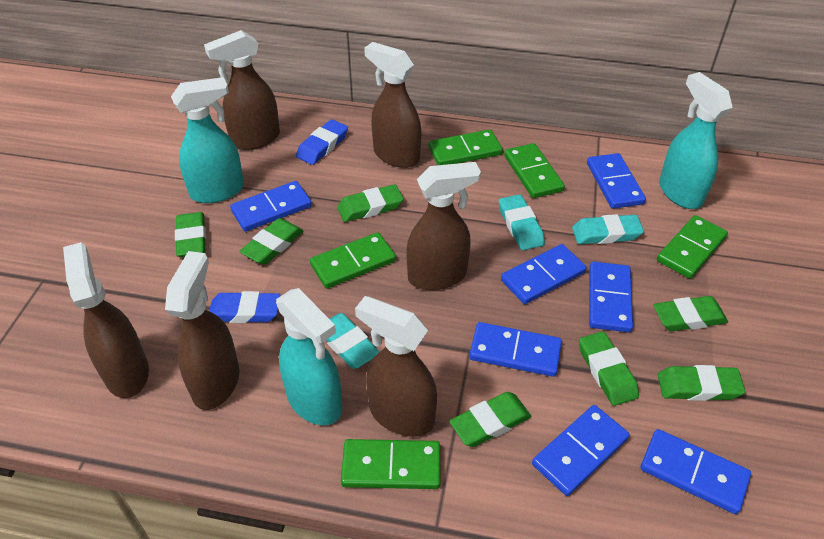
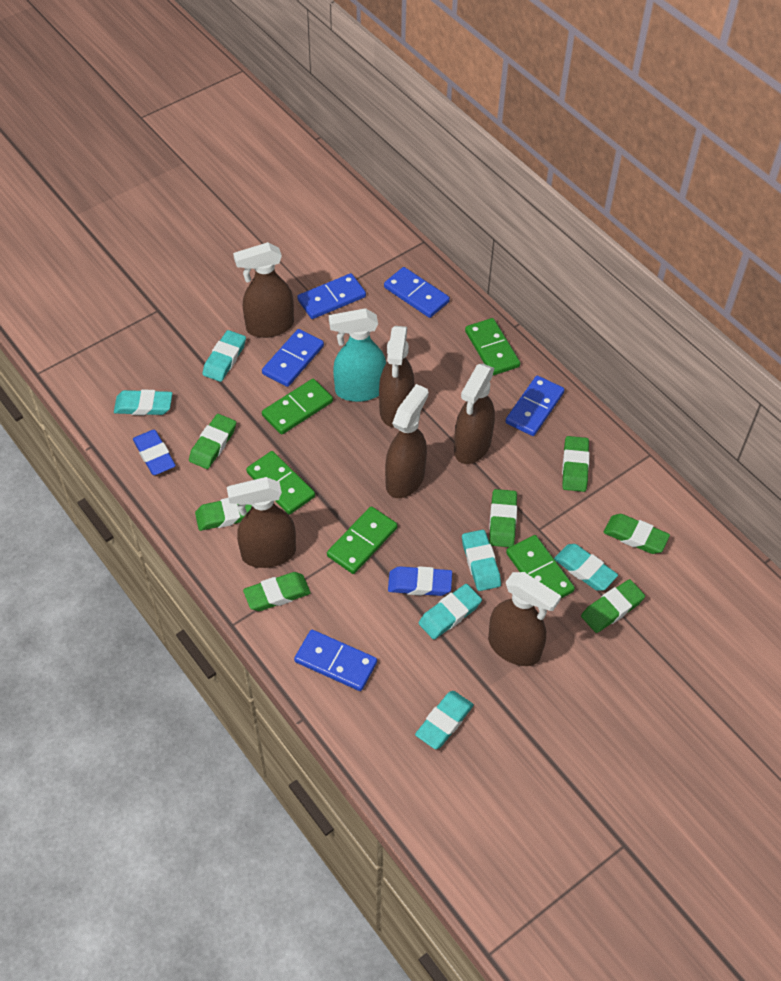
blue domino: [230,181,312,232] [469,322,562,377] [501,244,587,304] [532,405,629,496] [587,153,646,209] [589,262,633,332] [641,429,751,514] = 7 -> [262,329,324,387] [294,630,377,691] [297,273,366,319] [384,267,450,318] [505,376,565,436] = 5
turquoise eraser: [326,313,380,369] [499,194,545,250] [572,214,644,244] = 3 -> [114,389,172,415] [202,330,246,382] [415,691,474,749] [418,584,482,640] [462,530,501,591] [554,544,618,591] = 6
turquoise spray bottle: [171,77,244,203] [276,288,343,425] [659,72,733,209] = 3 -> [329,308,386,402] = 1

